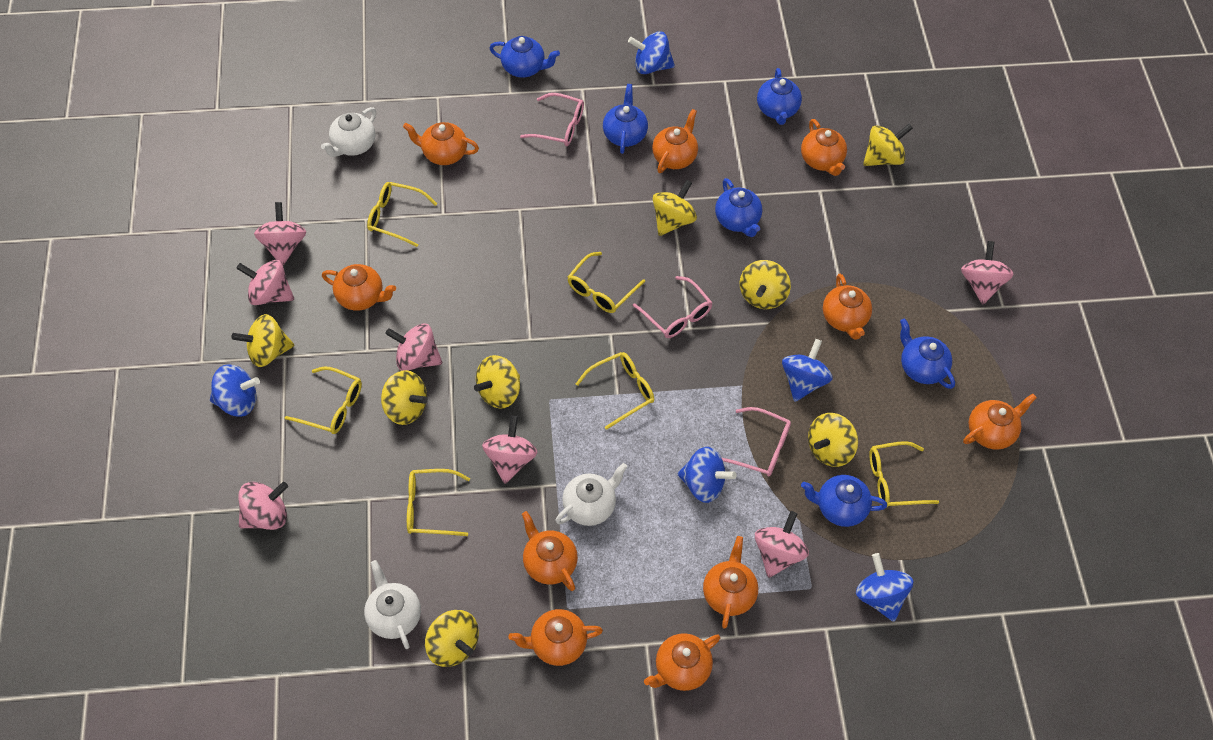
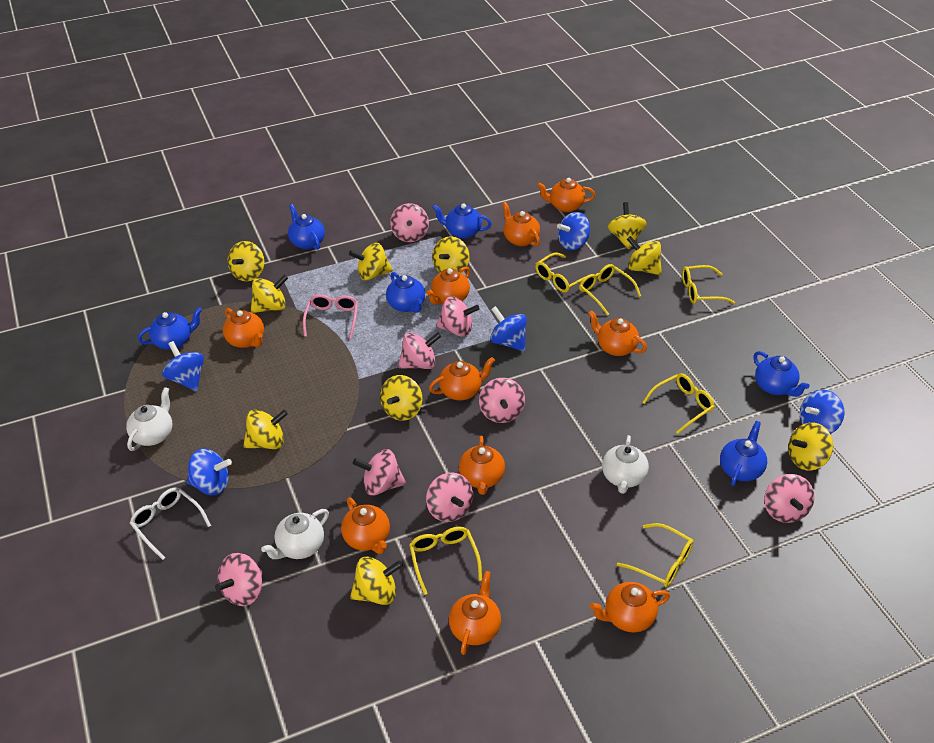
pink glasses: [520,93,584,146] [633,276,713,338] [722,407,791,477] = 3 -> [303,294,358,339] = 1
pink spinning top: [236,260,294,305] [238,482,288,530] [254,202,306,265] [385,324,442,371] [482,416,537,484] [755,511,809,578] [961,241,1014,304] = 7 -> [215,553,263,606] [353,449,406,495] [390,203,429,242] [398,332,441,369] [426,473,473,522] [436,297,480,336] [479,378,525,423] [764,474,815,523] = 8
white glasses: none = 0 -> [130,488,211,560] = 1
yellow spinning top: [231,314,294,367] [381,370,428,425] [425,610,479,667] [474,355,520,409] [653,180,697,236] [740,260,791,309] [808,413,858,467] [863,124,913,166] = 8 -> [228,241,264,281] [243,410,288,449] [251,275,288,313] [349,243,393,280] [350,557,403,605] [380,375,423,421] [432,236,469,273] [608,202,647,249] [627,236,662,275] [788,422,833,470] = 10

